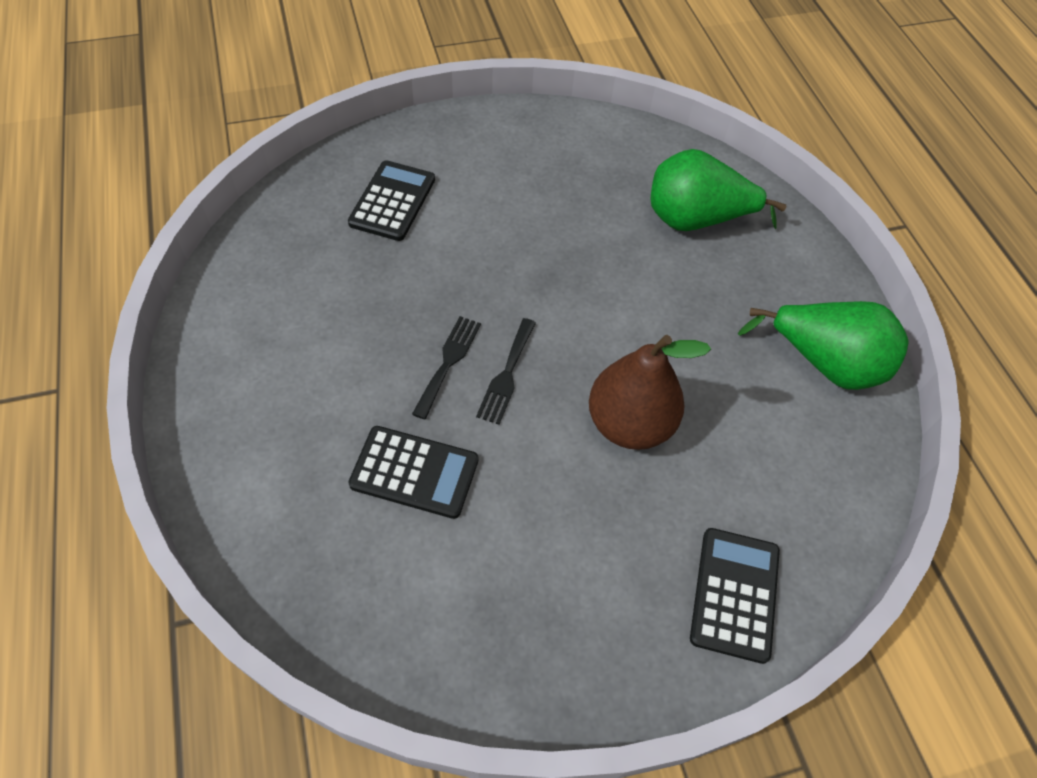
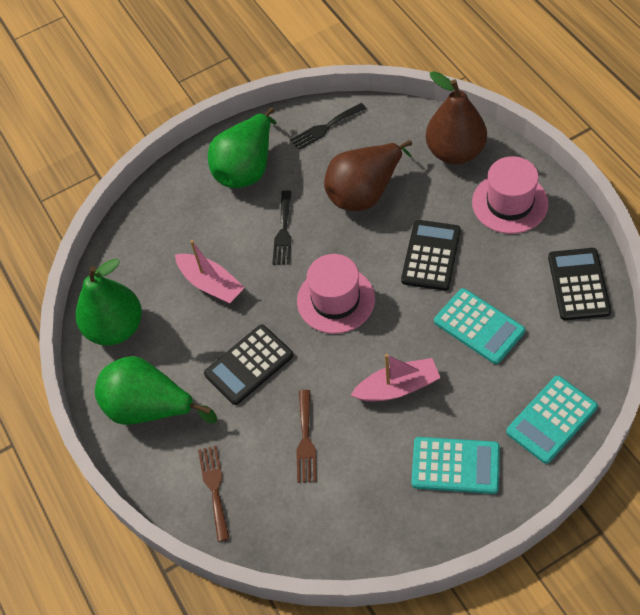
brown fork: none = 0 -> [198,446,230,542] [296,390,316,483] = 2
brown pear: [589,335,711,450] = 1 -> [324,140,412,211] [426,71,487,164] = 2
green pear: [651,149,786,231] [738,301,909,390] = 2 -> [76,259,142,346] [95,356,217,425] [208,107,277,188] = 3
pink boat: none = 0 -> [175,240,245,304] [351,354,440,402] = 2
pink hat: none = 0 -> [297,254,375,334] [472,156,548,234] = 2
turquoise calculator: none = 0 -> [411,437,500,494] [434,288,525,364] [506,376,598,464] = 3

